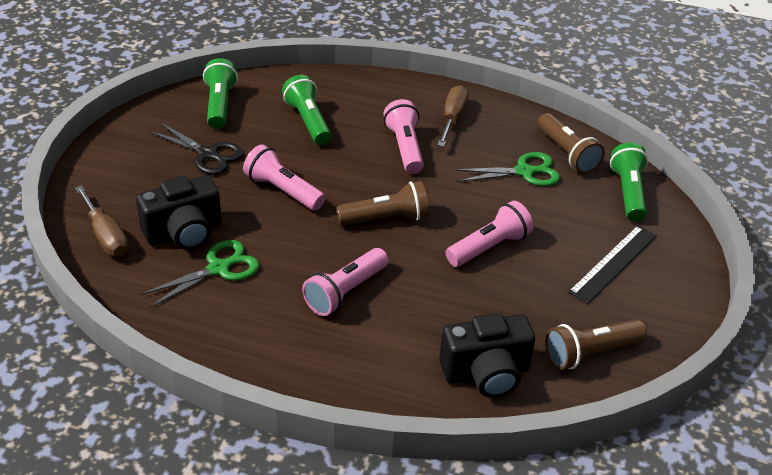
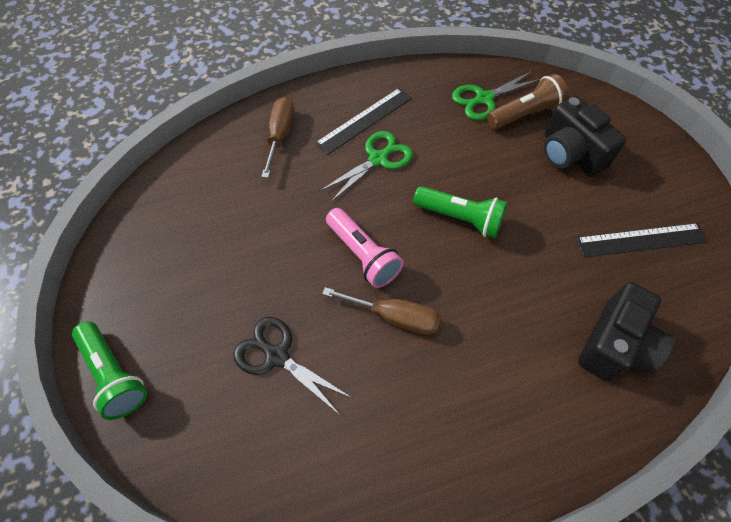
black ruler: [568,225,657,304] = 1 -> [315,88,412,155] [576,223,708,258] = 2
brown flashlight: [336,181,429,226] [538,113,605,174] [545,320,647,370] = 3 -> [487,74,569,129] = 1
green flashlight: [203,58,238,129] [282,75,331,145] [610,142,648,222] = 3 -> [72,321,147,420] [413,186,507,238] = 2
pink flashlight: [243,144,325,211] [302,248,388,316] [383,99,424,174] [446,201,533,267] = 4 -> [326,208,404,288] = 1

